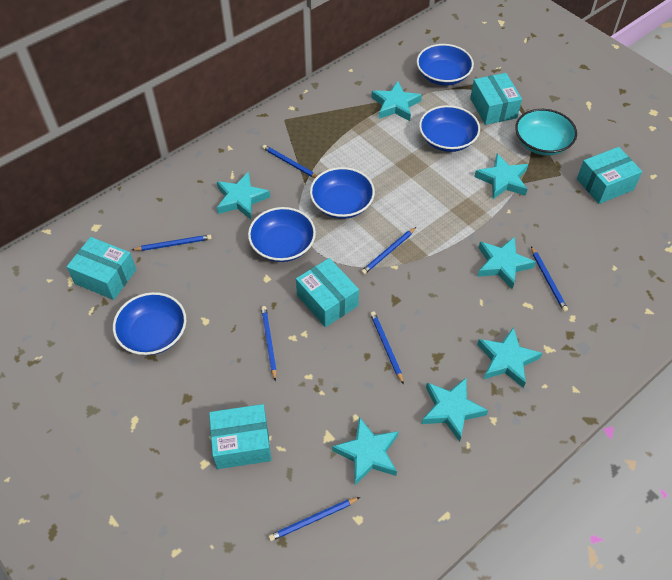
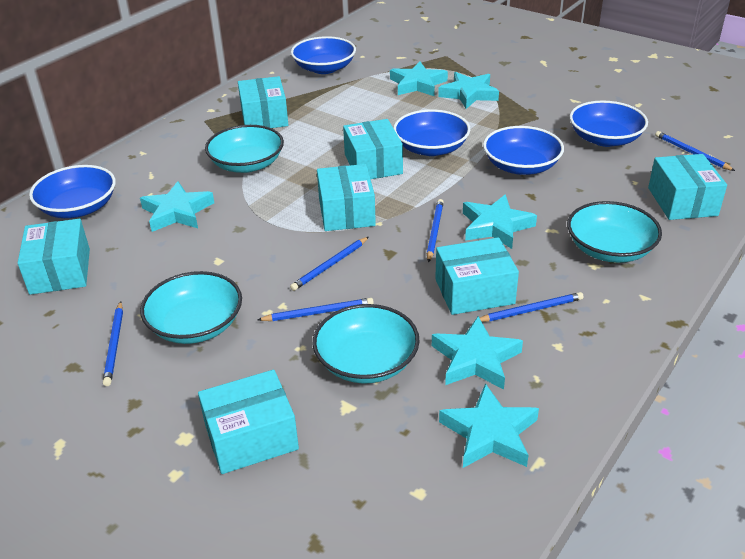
blue pencil: [132,235,212,251] [261,306,277,381] [262,145,317,178] [268,497,360,541] [361,227,416,275] [370,311,404,384] [531,246,568,312] = 7 -> [103,301,123,386] [257,298,374,321] [290,237,369,291] [427,199,444,263] [480,292,584,322] [655,131,735,171] = 6
turquoise bowl: [515,109,577,155] = 1 -> [140,271,242,344] [205,125,284,173] [313,304,420,384] [567,201,662,263] = 4
turquoise box: [66,237,136,300] [209,404,271,469] [296,258,359,327] [470,73,522,125] [577,147,642,204] = 5 -> [18,219,90,295] [198,370,299,474] [238,76,288,128] [317,164,376,231] [343,119,403,179] [435,237,519,315] [648,154,727,220] = 7
turquoise star: [217,172,270,219] [332,417,398,485] [371,81,422,121] [422,377,488,442] [474,154,528,199] [477,237,536,289] [477,327,542,388] = 7 -> [140,181,214,232] [390,62,448,96] [432,316,523,390] [438,72,499,109] [439,383,539,468] [463,194,537,249] = 6

